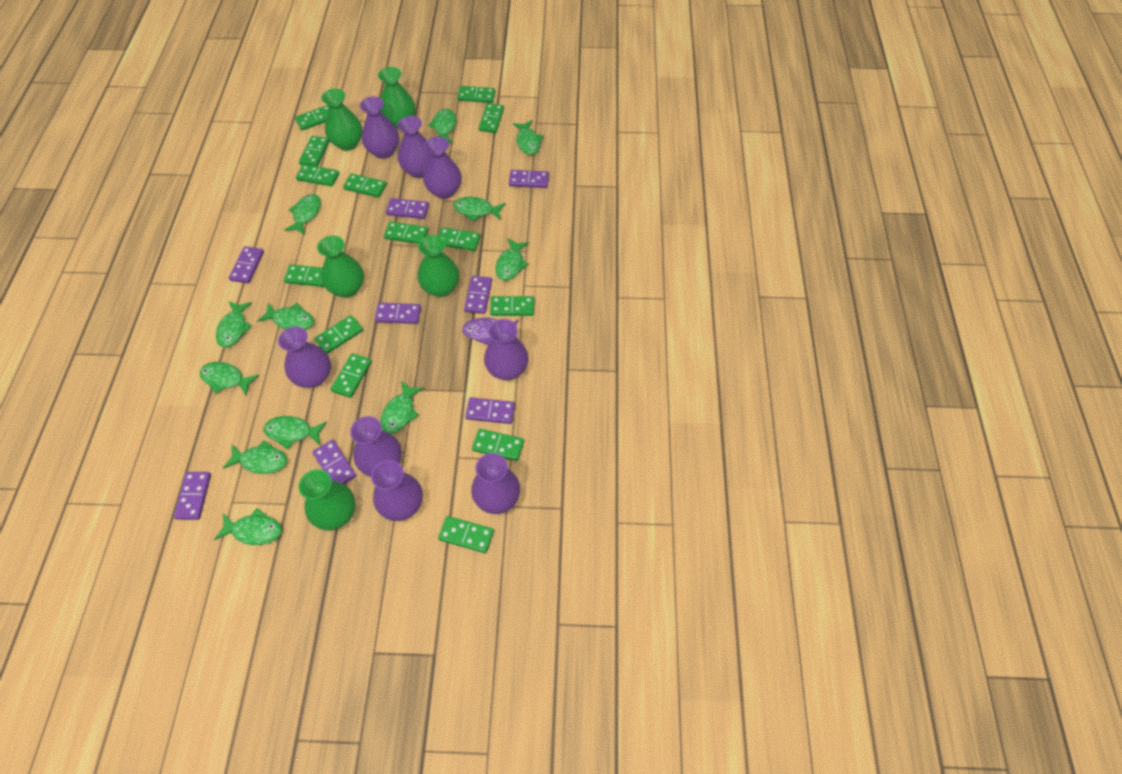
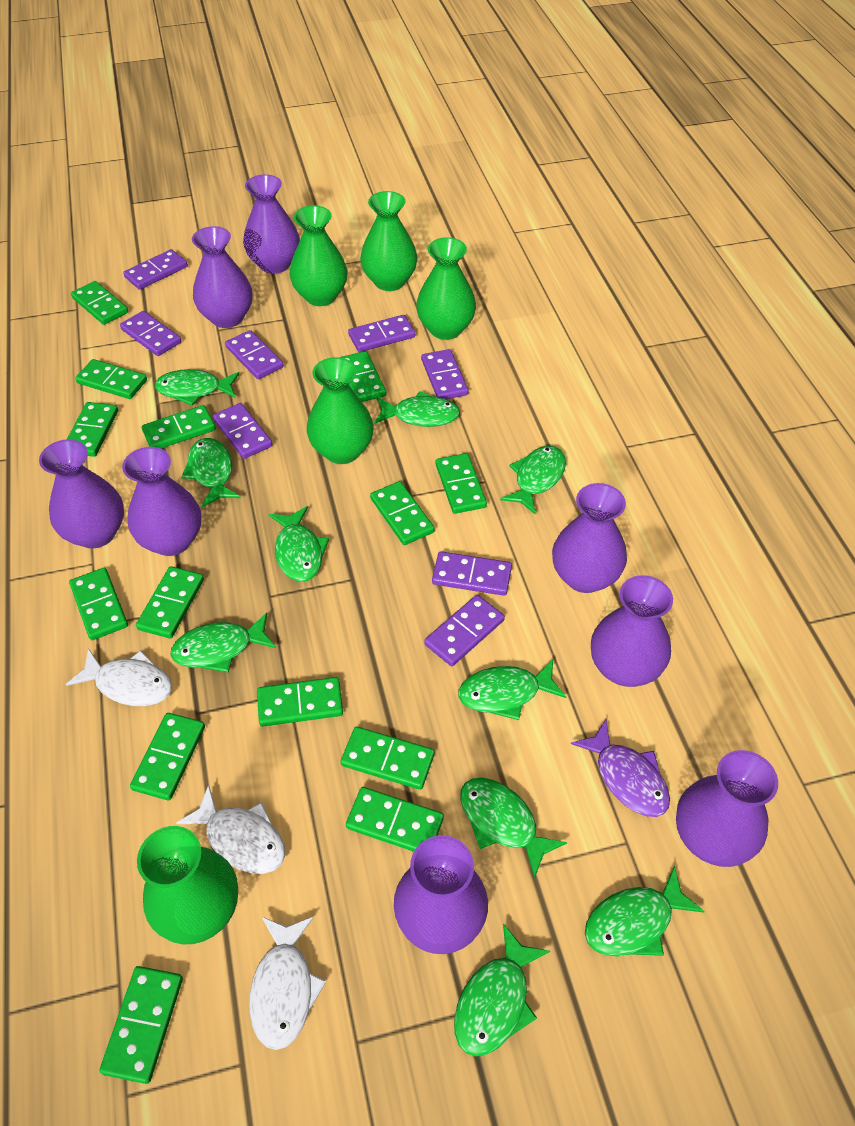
green fish: [200,362,259,396] [214,508,282,545] [216,301,252,348] [223,440,287,474] [257,303,314,330] [264,416,327,449] [285,194,321,234] [380,381,424,434] [428,108,456,143] [454,197,506,221] [495,238,529,280] [513,120,544,155] = 12 -> [155,369,239,405] [170,613,276,672] [181,438,241,508] [269,506,329,582] [374,391,460,427] [454,924,550,1056] [459,660,566,720] [460,778,567,879] [500,446,566,514] [585,866,705,956] = 10
white fish: none = 0 -> [66,648,172,706] [176,785,285,874] [249,917,326,1050] = 3

